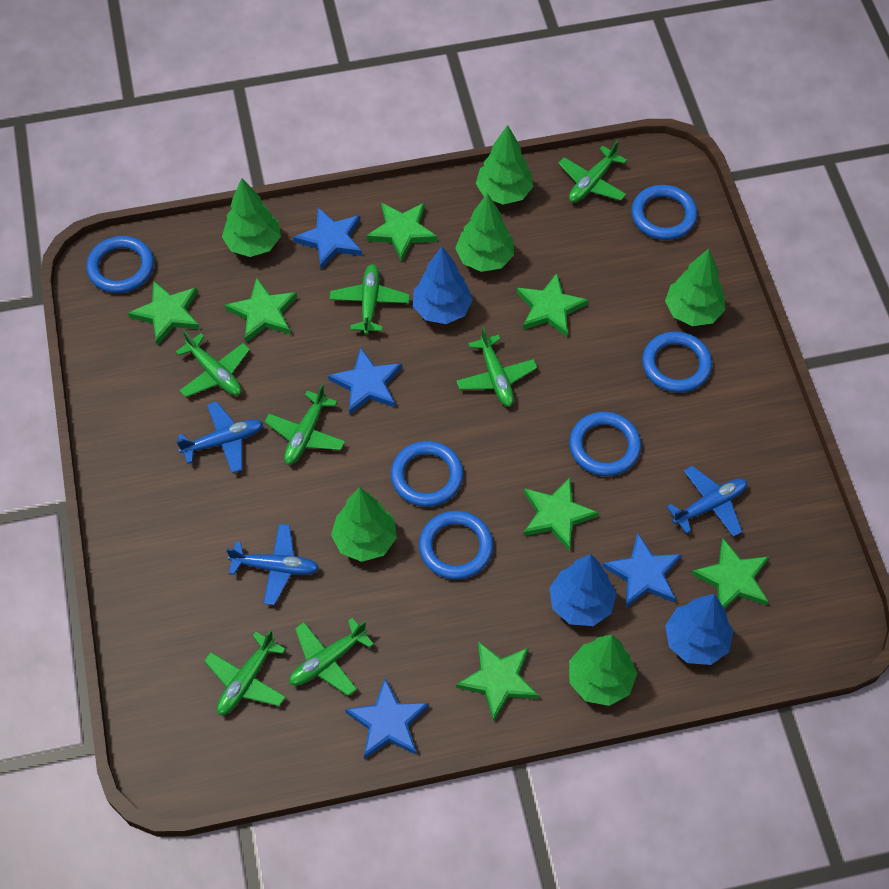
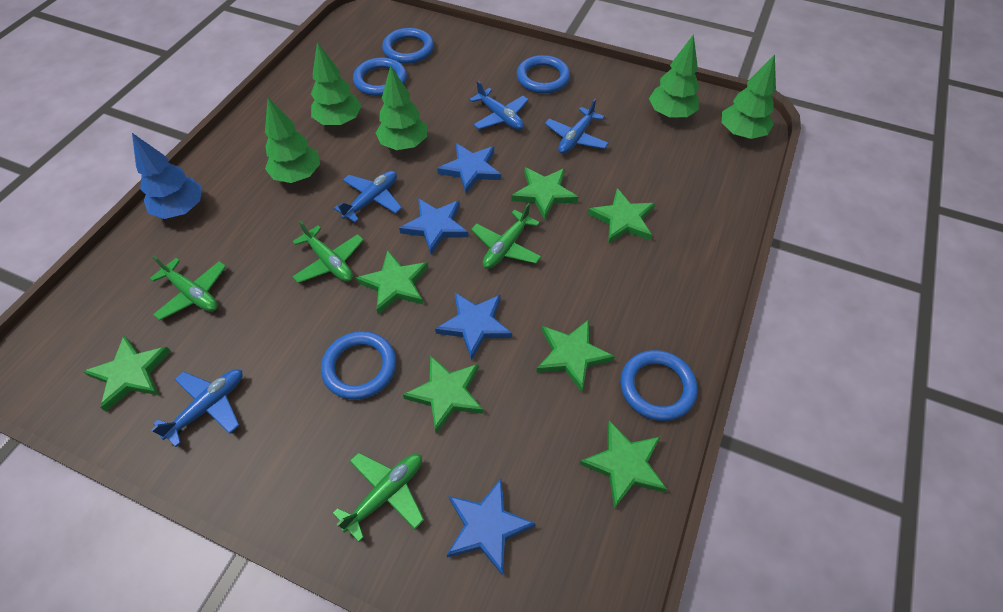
blue plane: [176,401,263,473] [226,524,319,605] [667,466,747,537] = 3 -> [151,369,243,447] [334,171,402,223] [469,81,529,130] [545,99,609,154] = 4
blue ring: [86,236,154,293] [391,441,463,507] [419,511,493,580] [569,412,641,476] [631,185,697,240] [642,331,712,393] = 6 -> [321,331,396,400] [353,58,407,96] [382,28,434,64] [517,55,570,94] [620,350,698,421] = 5
blue tree: [413,246,473,324] [549,554,617,626] [665,594,733,665] = 3 -> [132,133,202,219] = 1
green plane: [176,330,250,397] [204,630,286,715] [265,384,345,465] [289,617,374,696] [329,264,410,335] [456,327,537,407] [558,140,627,203] = 7 -> [150,256,226,320] [292,221,364,283] [333,453,424,542] [471,203,541,269] = 4
green tree: [222,178,281,257] [331,487,397,562] [455,193,514,272] [476,125,533,205] [569,635,637,706] [665,249,725,326] = 6 -> [265,98,320,183] [311,42,361,126] [376,65,427,150] [649,34,699,118] [722,54,776,139] = 5

